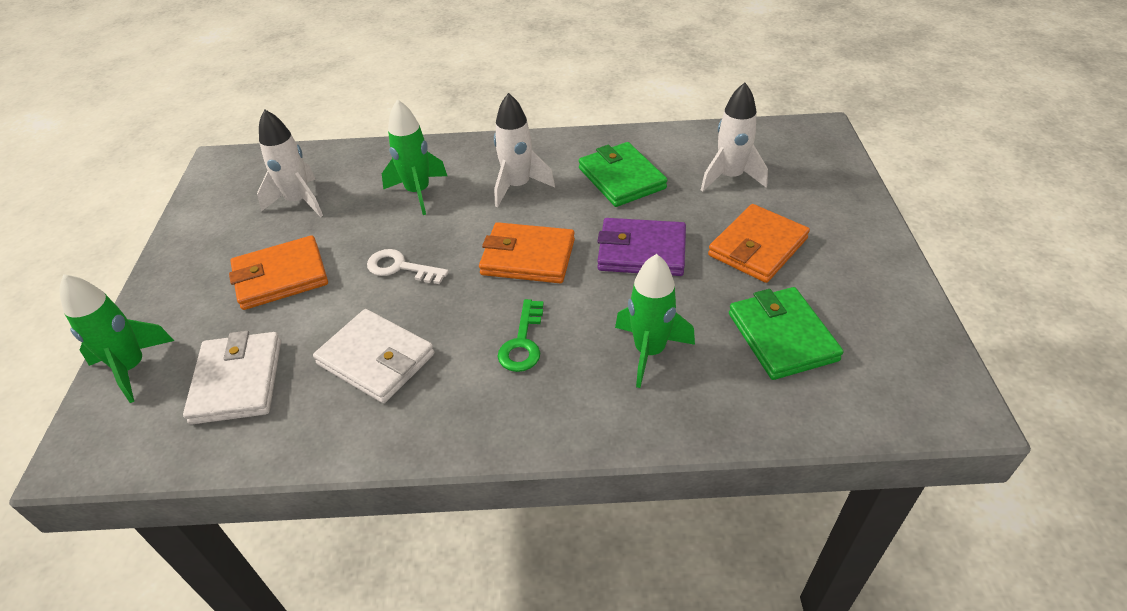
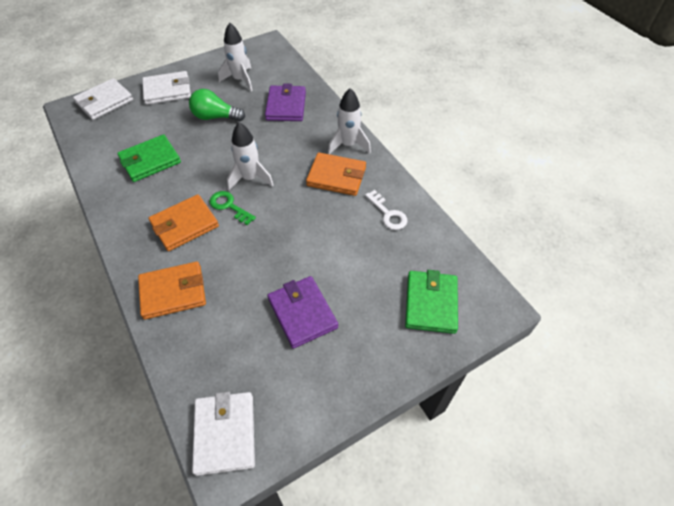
green light bulb: none = 0 -> [189,89,245,121] = 1
green rocket: [59,274,174,403] [382,99,447,215] [615,254,695,388] = 3 -> none = 0
purple wallet: [597,218,686,276] = 1 -> [265,84,306,121] [267,276,338,349] = 2
white wallet: [183,331,281,425] [313,309,434,403] = 2 -> [73,78,133,120] [142,71,191,105] [192,392,255,476] = 3

